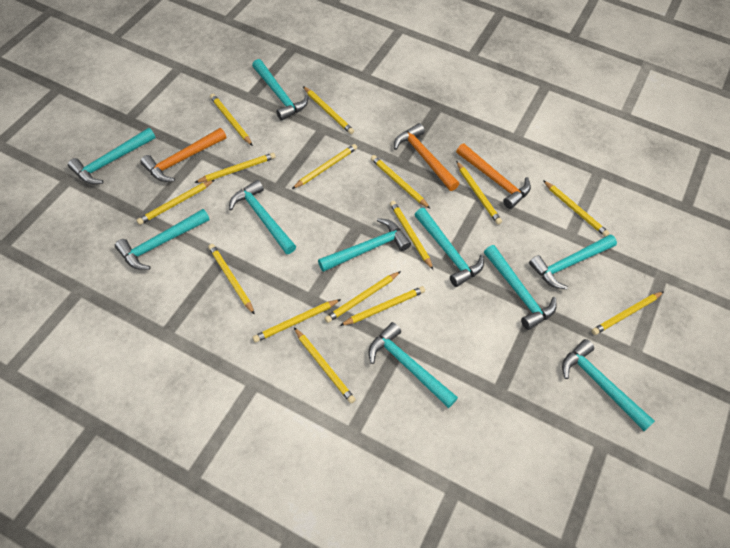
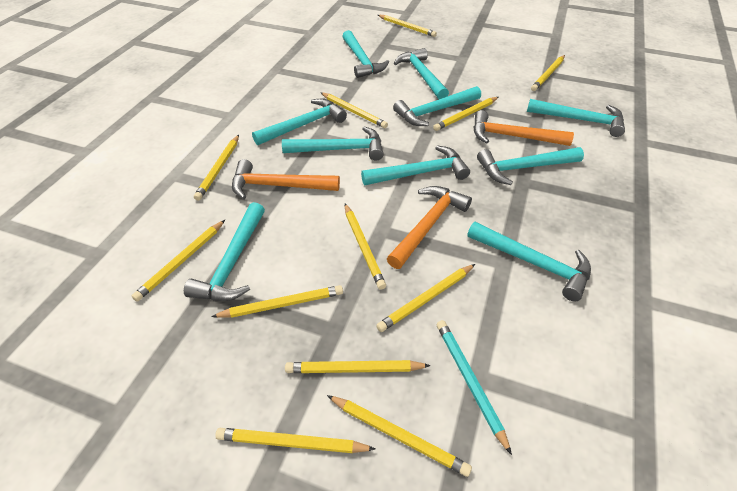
turquoise pencil: none = 0 -> [437,320,512,455] = 1
yellow pencil: [137,180,214,225] [194,153,276,183] [208,244,255,315] [210,94,253,146] [253,299,341,343] [292,144,357,189] [294,328,356,403] [303,86,354,134] [325,271,401,323] [340,286,425,326] [371,155,430,208] [390,201,433,270] [456,161,502,225] [543,180,609,237] [591,291,664,335] = 15 -> [132,220,225,302] [194,135,239,201] [211,285,343,318] [215,428,375,453] [285,360,431,373] [320,92,388,128] [327,395,472,477] [345,204,386,290] [376,264,475,332] [378,15,437,37] [433,97,498,131] [531,55,565,91] = 12

